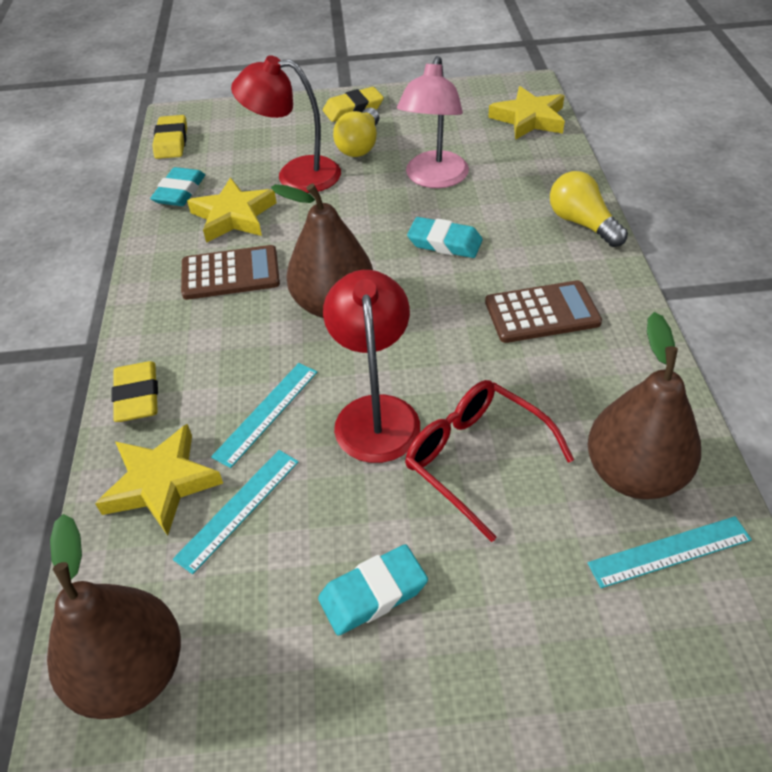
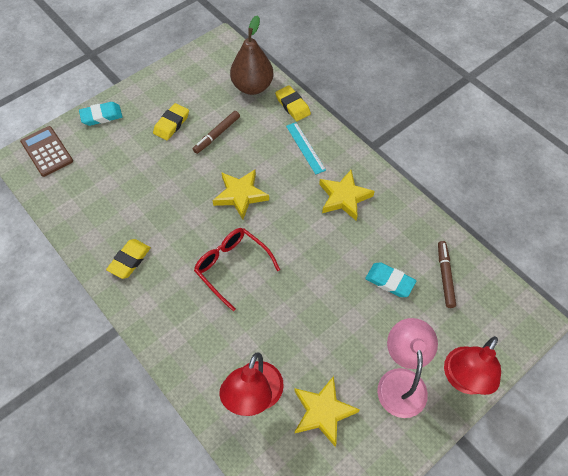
brown calculator: [181,245,280,300] [485,280,602,343] = 2 -> [20,126,73,177] = 1
brown marker: none = 0 -> [193,111,240,154] [438,241,456,308] = 2
brown pear: [47,514,181,719] [271,183,373,318] [588,312,701,499] = 3 -> [230,15,274,95] = 1
turquoise eraser: [150,167,205,206] [318,544,428,636] [407,217,483,258] = 3 -> [79,102,123,126] [365,262,416,297] = 2
turquoise ruler: [173,450,299,574] [211,363,317,468] [588,516,752,588] = 3 -> [286,122,326,175] = 1
yellow light bulb: [333,108,380,157] [550,171,628,247] = 2 -> none = 0

